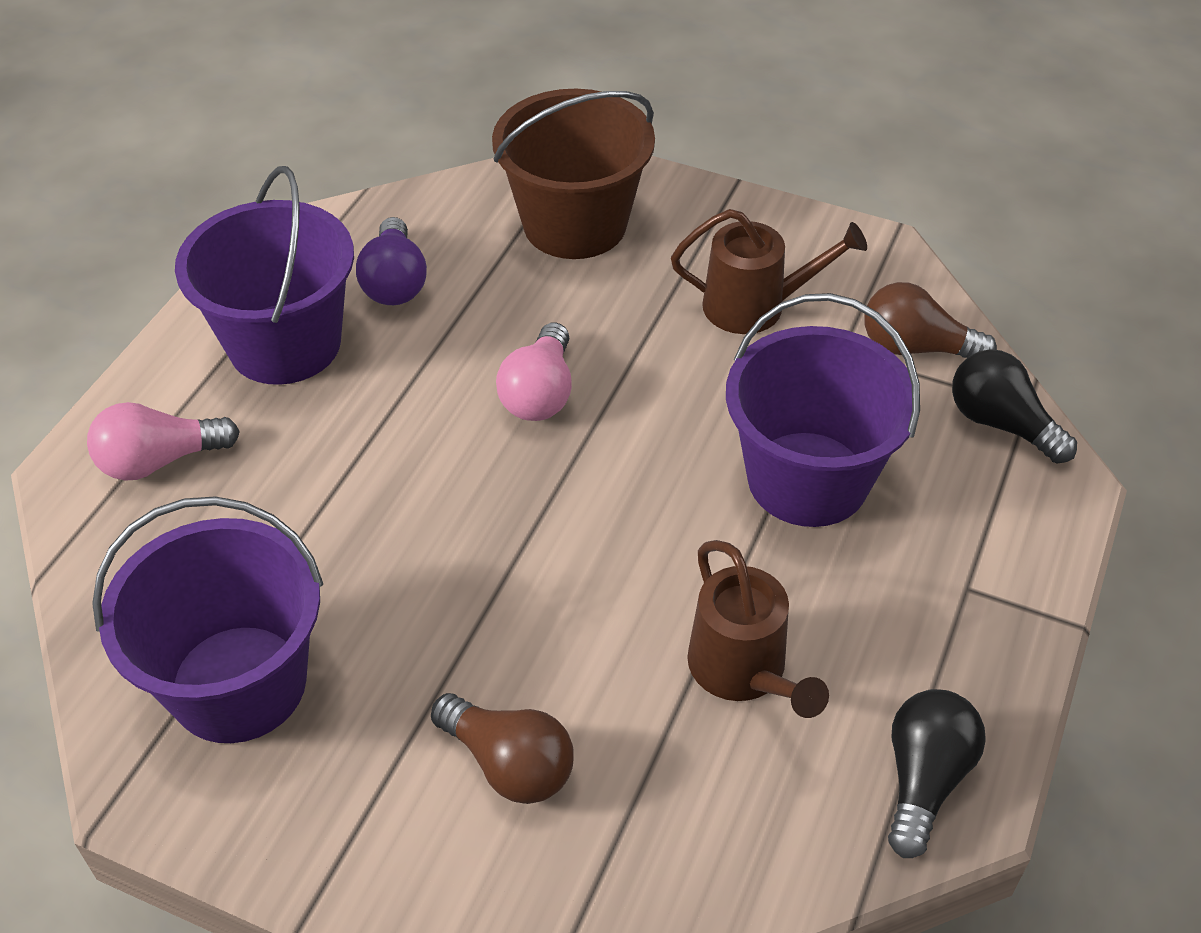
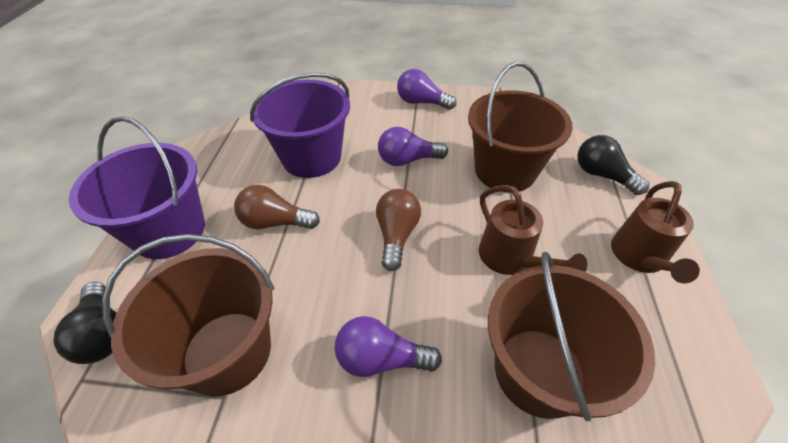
brown bucket: [492,89,655,259] = 1 -> [102,234,274,396] [468,62,573,192] [488,252,655,421] = 3
pink light bulb: [87,402,240,481] [496,322,572,421] = 2 -> none = 0
purple bucket: [92,496,323,743] [175,166,354,385] [726,293,920,527] = 3 -> [69,116,205,259] [250,73,350,178] = 2
purple light bulb: [356,217,427,305] = 1 -> [335,316,442,377] [378,127,448,166] [397,69,456,110] = 3

